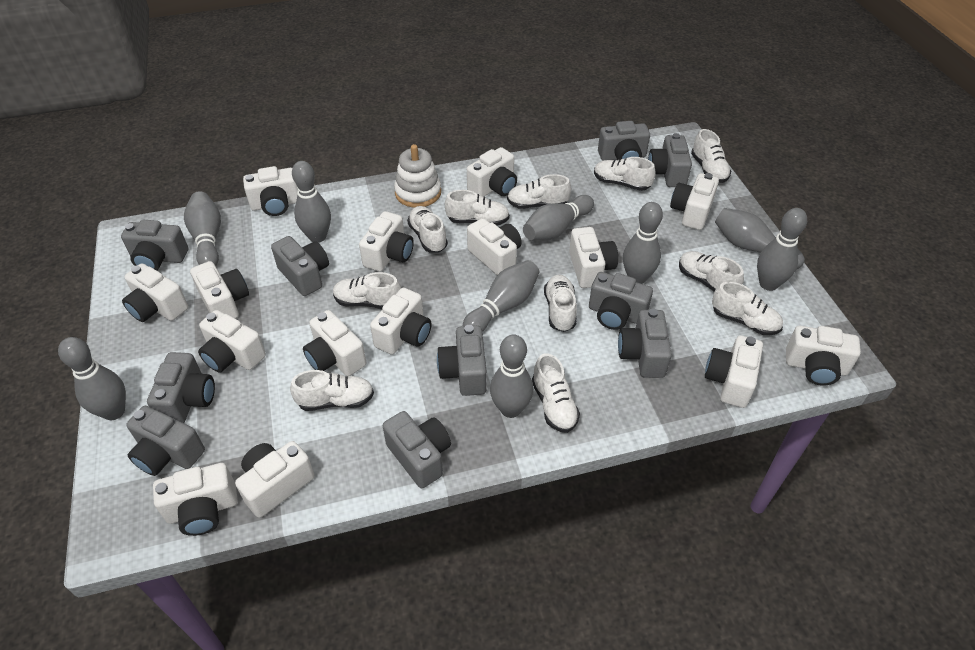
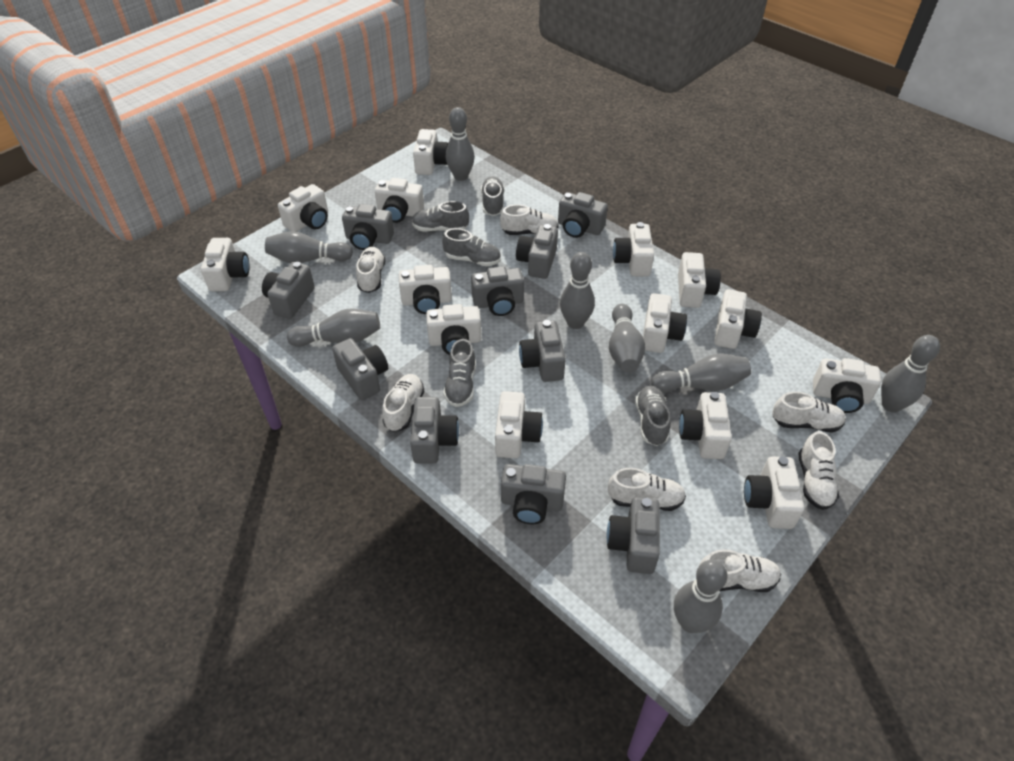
grey bowling pin: [58,337,126,420] [184,191,221,266] [292,161,331,243] [463,260,539,332] [490,335,533,418] [523,195,594,240] [623,202,663,284] [715,208,805,269] [757,208,807,291] = 9 -> [265,231,353,263] [287,309,380,347] [446,107,475,181] [560,252,595,329] [609,304,645,373] [651,354,751,393] [674,560,727,633] [881,335,940,413] = 8
grey shoe: none = 0 -> [412,201,469,232] [442,228,501,266] [443,339,476,407] [481,176,504,216] [635,386,671,446] = 5
white camera: [122,264,188,322] [153,463,238,536] [190,261,249,319] [198,310,266,373] [235,441,315,518] [243,166,298,216] [303,310,367,376] [359,211,414,272] [370,288,432,355] [467,147,517,197] [467,218,522,275] [569,227,618,288] [670,173,719,230] [705,335,763,408] [786,326,861,386] = 15 -> [201,238,249,291] [278,184,328,232] [375,178,424,223] [399,265,452,314] [413,129,448,175] [426,304,481,355] [495,391,543,458] [613,222,654,276] [643,293,687,353] [678,252,721,308] [679,392,732,459] [714,290,762,349] [744,456,804,529] [813,358,881,413] = 14
white shoe: [290,370,374,411] [333,272,401,309] [407,206,448,252] [445,190,510,226] [507,174,571,209] [532,353,580,433] [544,275,577,332] [594,157,655,191] [679,251,744,292] [691,129,731,183] [712,282,783,335] = 11 -> [356,247,385,293] [382,374,424,432] [500,204,559,235] [608,468,686,511] [699,549,781,592] [772,392,846,433] [798,431,839,510] = 7
white stacking toy: [394,144,441,208] = 1 -> none = 0

